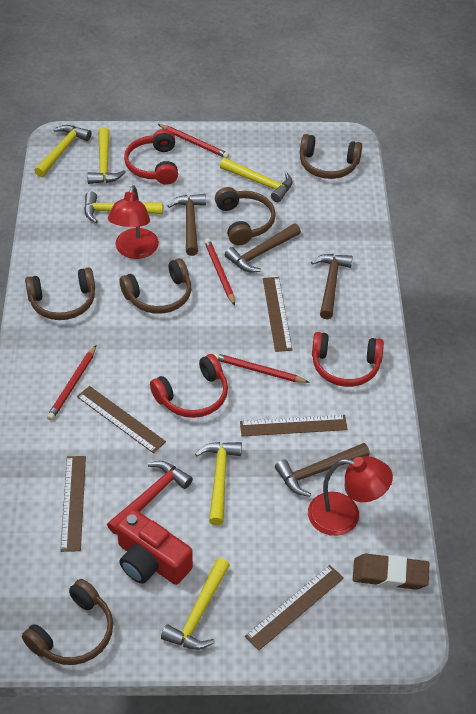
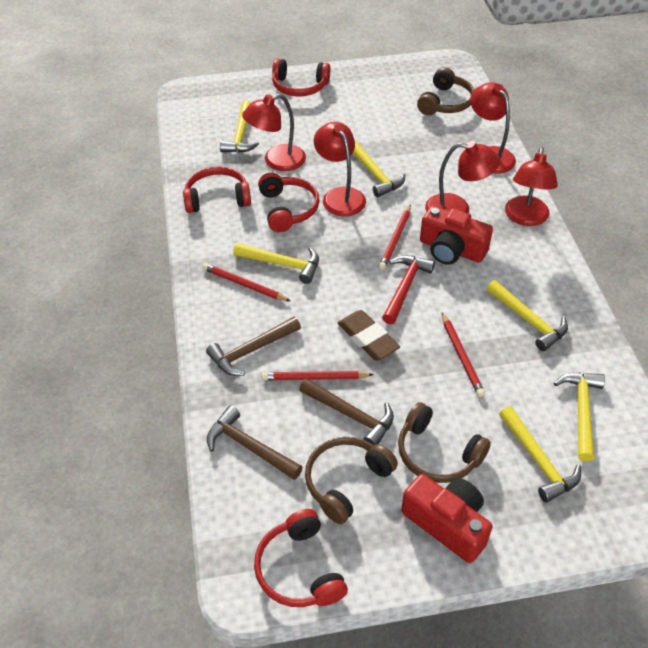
brown hammer: [167,194,206,256] [225,223,301,272] [275,443,370,497] [311,254,353,319] = 4 -> [206,317,301,376] [207,406,303,480] [299,378,394,445] = 3
brown headphones: [22,579,113,665] [25,267,95,320] [120,258,191,314] [215,187,276,245] [300,134,362,179] = 5 -> [305,437,398,524] [398,402,491,483] [417,67,474,115] = 3
brown ruler: [61,456,86,552] [77,386,166,453] [240,415,348,436] [245,565,344,650] [263,277,292,352] = 5 -> none = 0
red camera: [117,509,193,585] = 1 -> [401,474,492,563] [420,206,493,265] = 2
red headphones: [124,129,178,185] [150,354,228,418] [312,332,384,387] = 3 -> [183,167,251,213] [254,509,348,607] [258,173,319,232] [272,59,330,96] = 4
red lamp: [108,185,159,259] [308,456,393,536] = 2 -> [242,94,306,171] [314,122,366,216] [425,141,500,213] [470,82,516,174] [505,147,558,226] = 5

